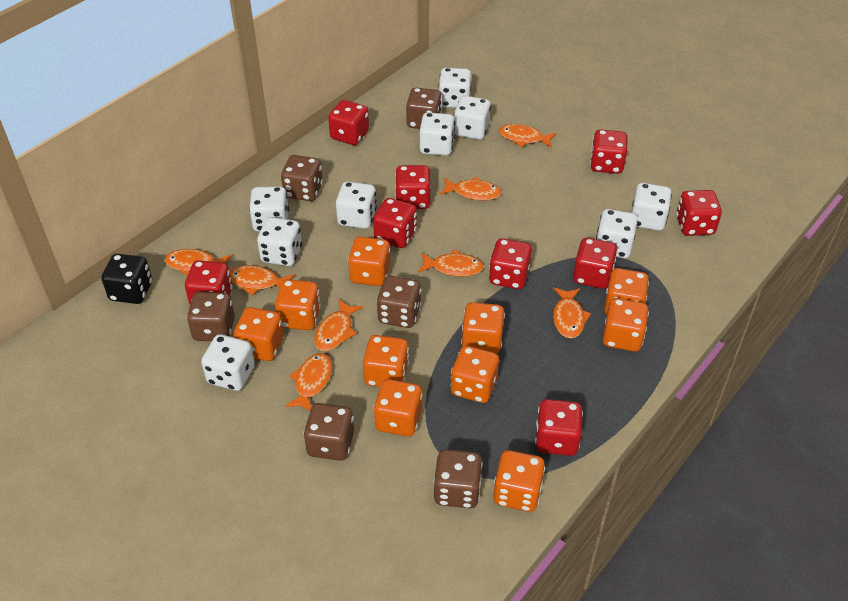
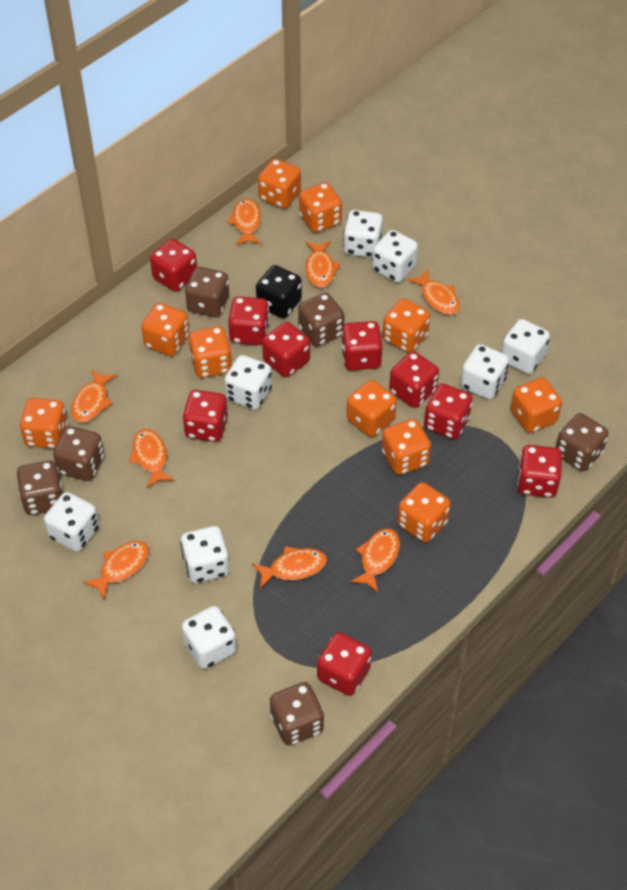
white dice: [201,334,255,391] [249,186,289,232] [257,217,302,266] [336,181,377,229] [419,112,455,156] [438,68,471,108] [454,96,491,140] [596,209,638,258] [631,183,672,231] = 9 -> [44,492,99,552] [180,526,229,583] [182,606,237,669] [224,355,272,410] [343,210,383,258] [372,230,418,283] [460,344,509,399] [501,319,550,374] = 8

